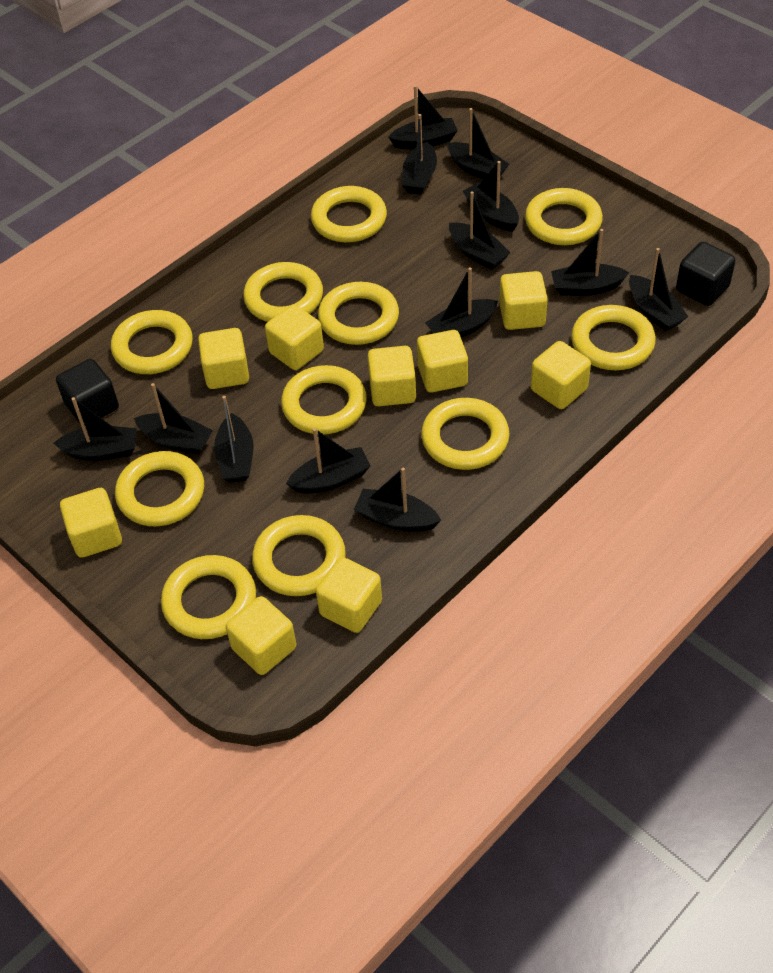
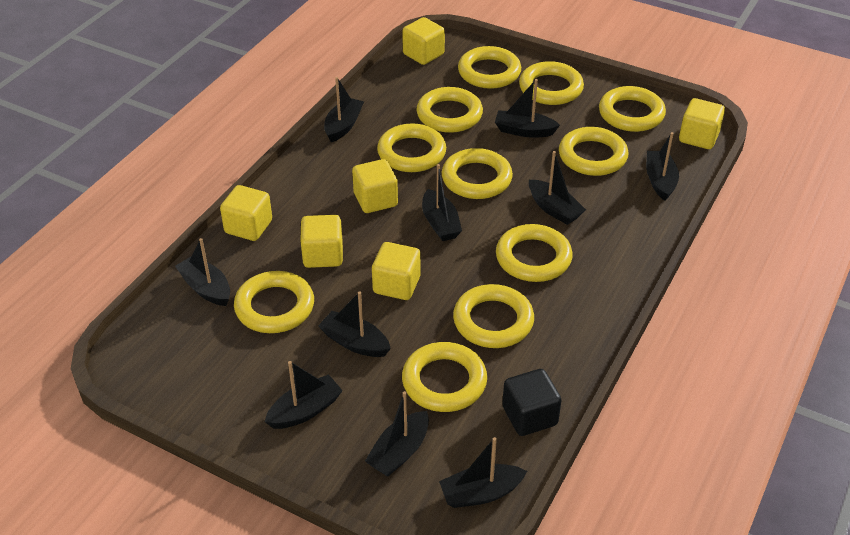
black boat: [53,397,137,461] [134,383,213,454] [214,396,253,483] [286,428,371,493] [354,468,441,532] [388,85,458,149] [402,114,437,194] [425,267,498,337] [447,108,509,179] [449,191,511,270] [463,161,519,232] [551,229,629,296] [629,248,688,331] = 13 -> [175,238,230,306] [265,361,343,429] [318,291,391,357] [324,77,364,142] [365,391,429,477] [422,164,462,241] [439,437,527,508] [495,79,560,138] [529,151,586,225] [646,132,679,201] = 10
black cube: [56,359,119,426] [676,242,736,306] = 2 -> [502,369,562,436] = 1
yellow cube: [60,488,122,558] [198,328,249,389] [226,596,296,675] [265,304,324,370] [316,557,382,633] [367,346,416,406] [417,330,468,392] [499,271,548,330] [531,341,591,409] = 9 -> [220,185,272,241] [300,215,343,268] [352,159,398,213] [372,242,421,300] [402,17,445,65] [679,98,725,149] = 6

